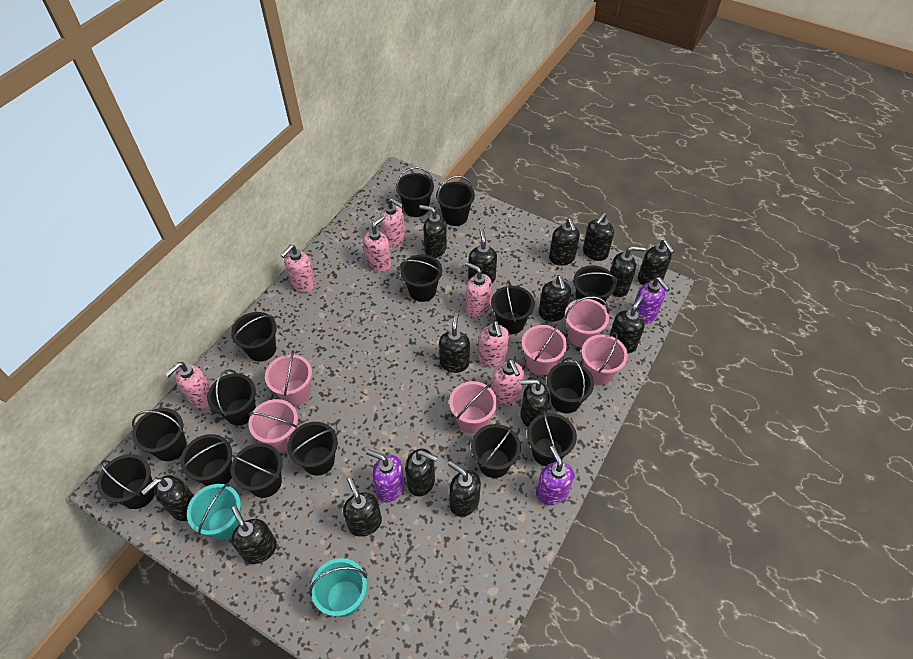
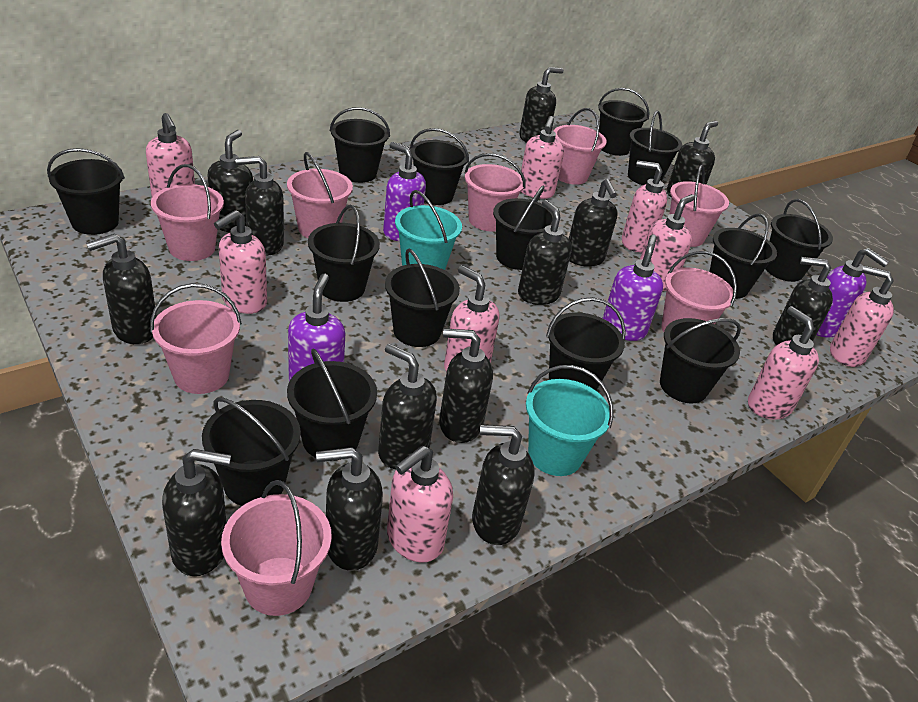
black bucket: [97,454,155,509] [132,408,187,461] [180,434,232,486] [207,369,256,426] [231,312,277,362] [231,443,283,498] [287,422,338,476] [396,167,434,217] [400,254,443,302] [436,176,475,226] [471,424,521,478] [491,281,535,334] [527,410,577,466] [547,357,594,413] [572,265,617,305] = 15 -> [47,148,125,235] [202,397,301,506] [287,349,377,461] [308,205,380,302] [330,107,390,183] [385,248,460,347] [410,128,469,205] [493,185,553,270] [546,297,626,390] [598,88,650,156] [628,110,682,185] [660,318,741,403] [709,213,777,299] [765,199,833,282] = 14
black soap dispenser: [141,475,194,521] [231,506,277,564] [343,478,382,537] [405,448,438,497] [419,205,447,258] [439,313,470,373] [448,461,481,517] [468,228,497,283] [520,379,550,427] [539,275,571,322] [549,218,580,266] [583,213,614,261] [610,246,646,297] [610,295,645,353] [638,240,675,285] = 15 -> [86,234,157,344] [162,449,231,576] [208,130,253,233] [235,156,284,256] [316,447,383,571] [378,344,437,469] [439,328,493,443] [472,425,535,545] [518,200,572,305] [519,67,564,143] [569,179,618,267] [667,121,718,198] [773,257,833,345] = 13
pink bucket: [248,399,298,452] [265,350,312,406] [449,381,497,434] [522,324,567,375] [564,296,609,347] [582,332,628,385] = 6 -> [150,283,242,394] [151,164,224,261] [221,480,332,616] [287,152,353,238] [465,153,525,231] [554,108,607,185] [661,251,737,332] [669,165,729,247] = 8
pink soap dispenser: [165,362,211,408] [281,245,316,293] [363,215,391,273] [380,198,405,248] [465,262,492,318] [478,321,509,367] [492,359,524,405] = 7 -> [146,113,195,197] [214,210,267,314] [387,446,453,562] [444,265,500,372] [521,116,564,199] [622,161,667,252] [640,194,695,291] [748,306,819,420] [830,266,894,367] = 9
purple soap dispenser: [366,449,404,502] [536,446,574,505] [634,277,670,324] = 3 -> [288,274,345,382] [383,142,426,241] [603,235,663,341] [817,248,889,338] = 4

